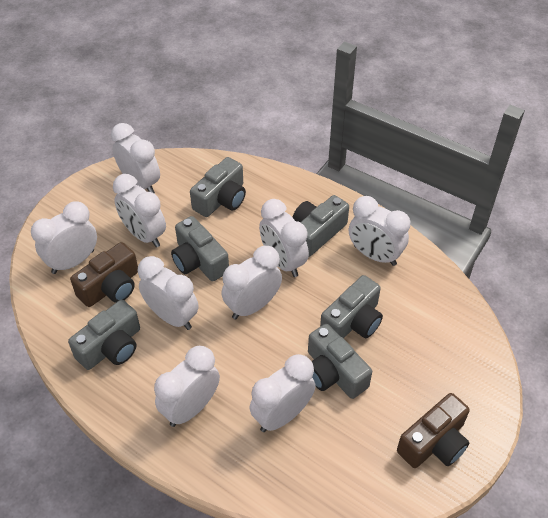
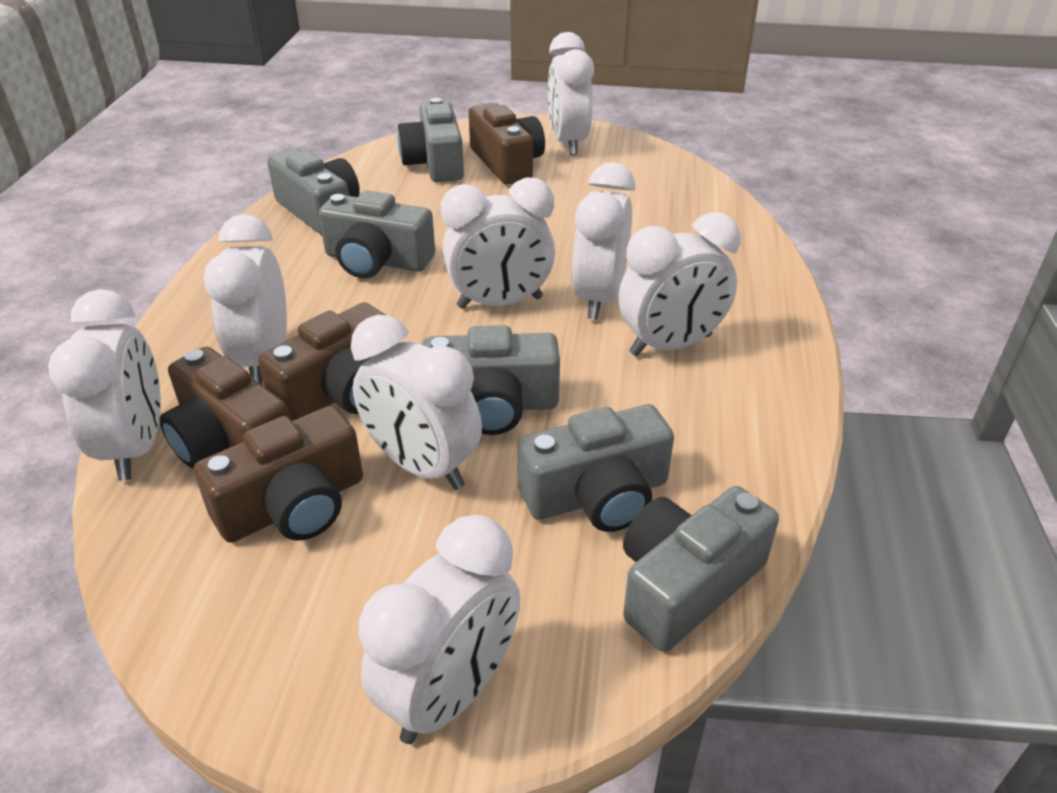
brown camera: [70,242,138,307] [397,393,470,468] = 2 -> [159,347,290,468] [194,406,363,543] [258,302,385,421] [469,103,545,185] = 4
white clock: [31,201,97,274] [111,123,160,193] [113,174,166,248] [138,256,199,330] [154,346,220,427] [222,246,282,319] [249,354,316,432] [259,199,309,277] [349,196,410,266] = 9 -> [48,289,161,481] [204,214,287,385] [351,315,482,490] [358,515,520,744] [441,177,555,309] [548,32,594,156] [572,162,635,320] [619,212,741,356] = 8

